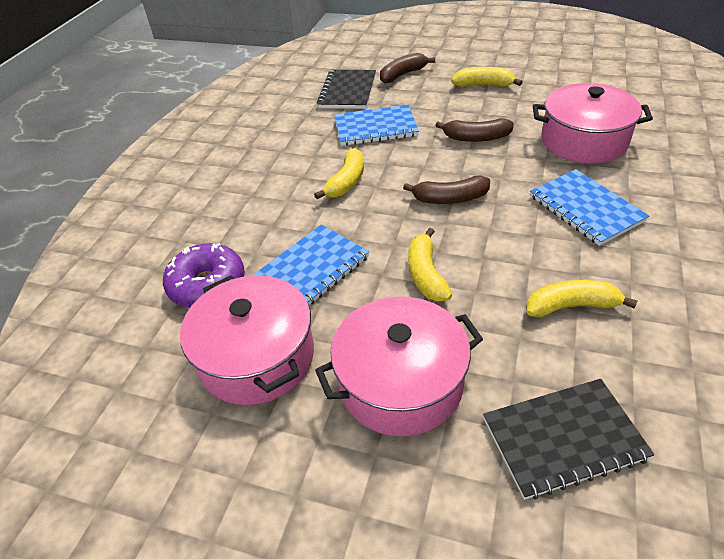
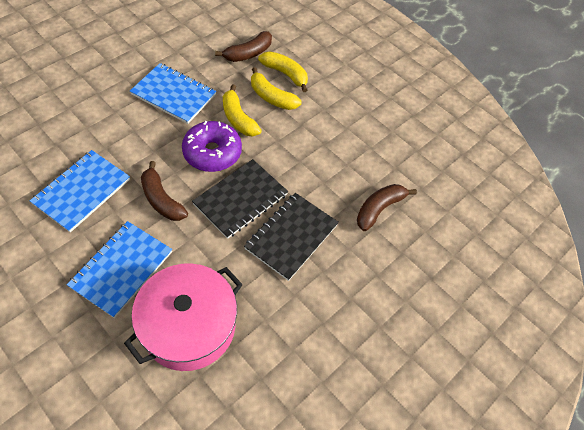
pink pot: [180,275,314,405] [315,296,483,437] [533,83,653,164] = 3 -> [124,263,243,371] = 1
yellow banana: [314,148,364,199] [408,228,452,301] [451,67,522,87] [526,280,638,317] = 4 -> [223,84,262,137] [251,67,302,110] [258,51,308,92] = 3

